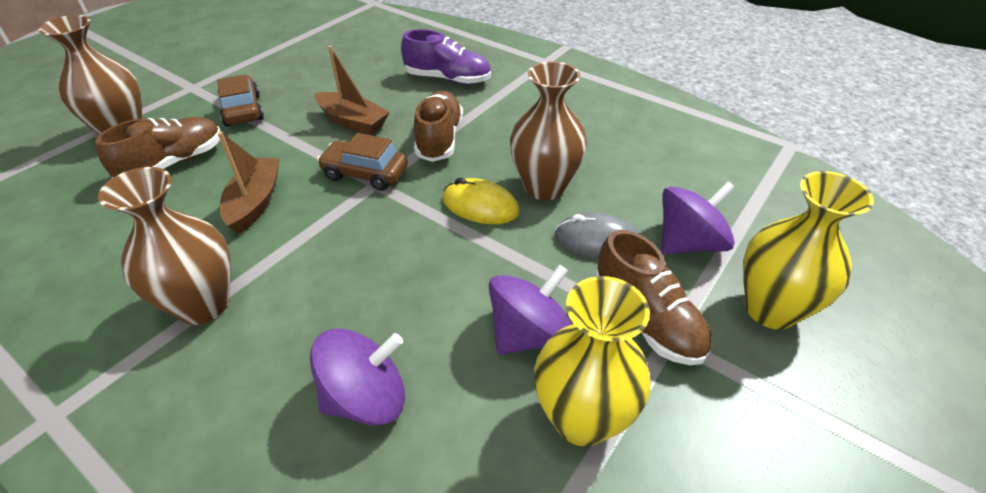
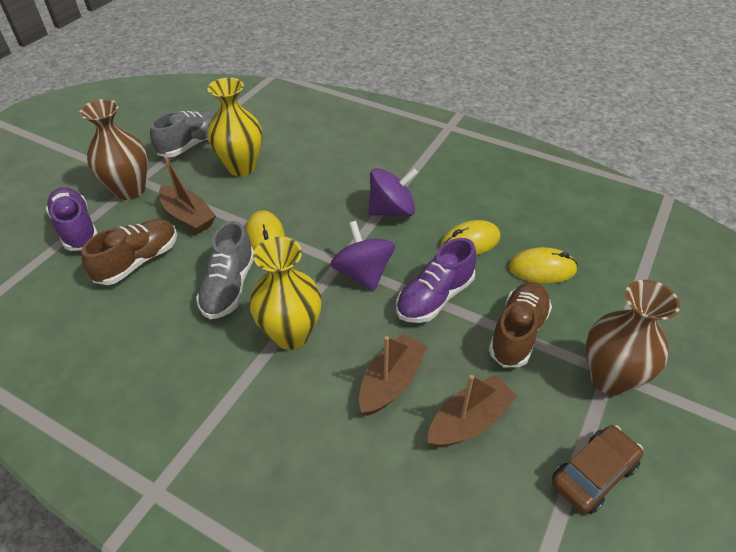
brown boat: [218,132,280,234] [315,46,389,135] = 2 -> [159,156,216,233] [359,334,428,416] [427,375,517,447] = 3
brown car: [217,74,264,127] [317,133,408,191] = 2 -> [552,425,643,514] = 1
brown shoe: [95,117,221,178] [414,91,463,162] [595,230,712,365] = 3 -> [81,219,177,285] [489,282,552,367] = 2
brown vase: [38,15,142,135] [98,167,231,325] [510,61,587,200] = 3 -> [79,99,148,200] [586,280,680,396] = 2
grey mouse: [555,212,640,259] = 1 -> none = 0
grey shoe: none = 0 -> [150,110,217,157] [196,221,254,319] = 2
purple shoe: [401,29,491,85] = 1 -> [46,187,98,251] [396,238,477,323] = 2
purple spinning top: [310,329,405,426] [489,264,571,355] [662,181,735,254] = 3 -> [330,221,395,291] [368,168,418,216] = 2
yellow mouse: [443,178,520,224] = 1 -> [245,210,285,251] [440,220,500,255] [509,247,578,284] = 3

